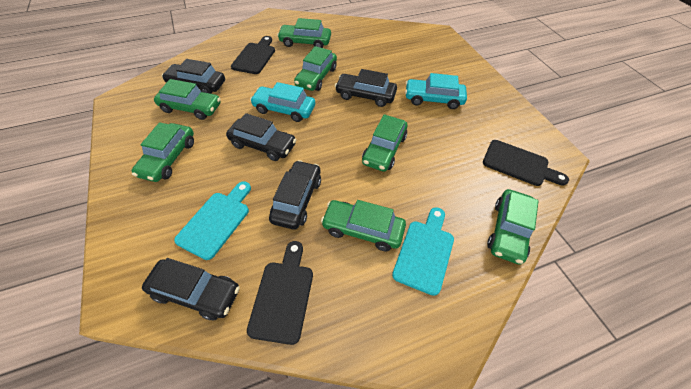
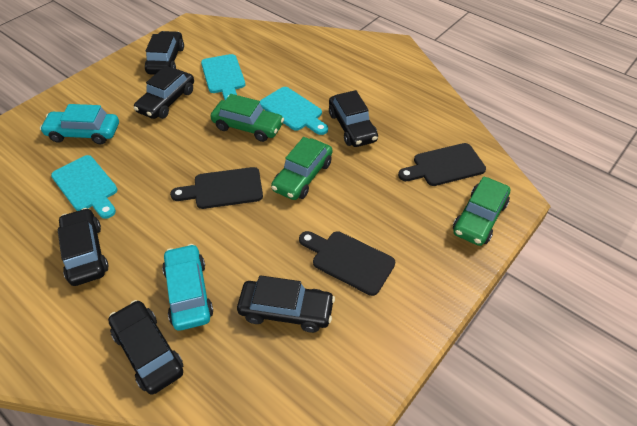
black car: [142,258,240,320] [162,59,225,94] [226,113,296,161] [269,160,321,230] [335,69,397,107] = 5 -> [57,208,109,286] [108,300,183,395] [134,66,194,119] [145,31,184,75] [237,275,335,333] [329,90,378,147] = 6
green car: [132,122,194,182] [154,79,221,120] [277,18,331,48] [294,46,337,91] [321,200,406,251] [362,114,407,172] [487,189,539,265] = 7 -> [210,94,284,142] [271,137,333,200] [453,176,510,246] = 3
turquoise cutting board: [174,181,251,260] [392,207,454,296] = 2 -> [51,155,117,219] [201,54,245,100] [260,87,328,135] = 3

